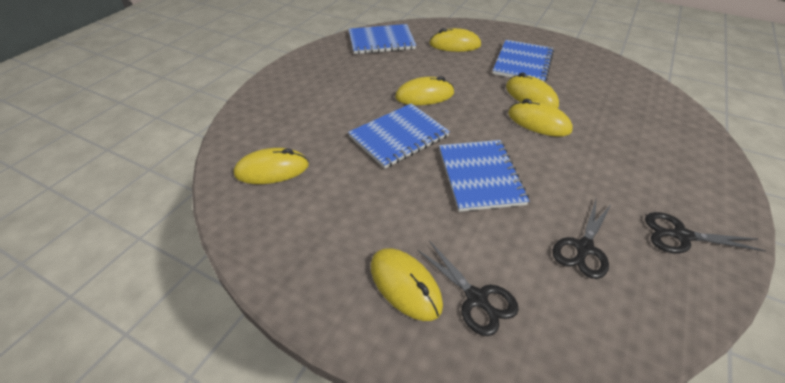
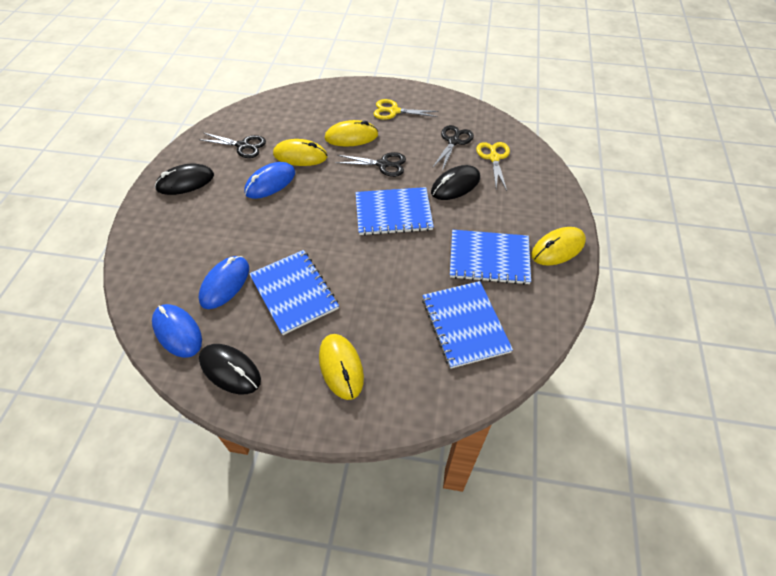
black mouse: none = 0 -> [155,163,214,195] [199,344,261,394] [431,165,480,200] = 3
blue mouse: none = 0 -> [152,304,202,358] [199,256,249,309] [244,162,295,199] = 3
yellow mouse: [234,148,309,184] [371,248,443,321] [395,76,454,105] [429,28,481,52] [506,72,559,108] [508,99,573,137] = 6 -> [273,139,327,166] [319,334,364,400] [325,120,378,147] [531,227,586,266] = 4
yellow scissors: none = 0 -> [373,99,438,120] [476,142,510,191] = 2

